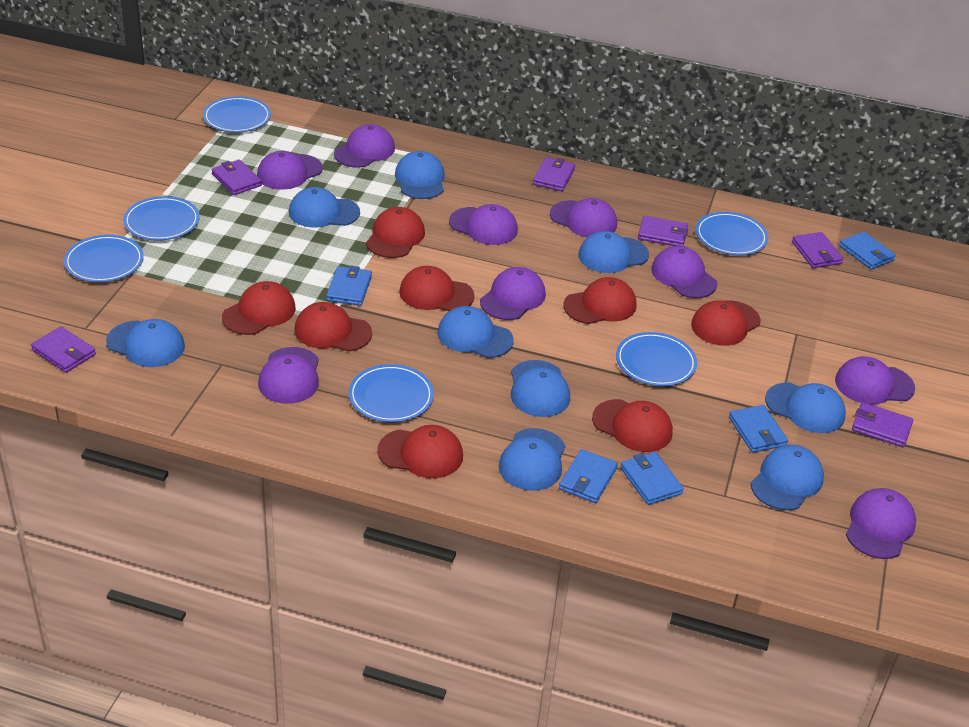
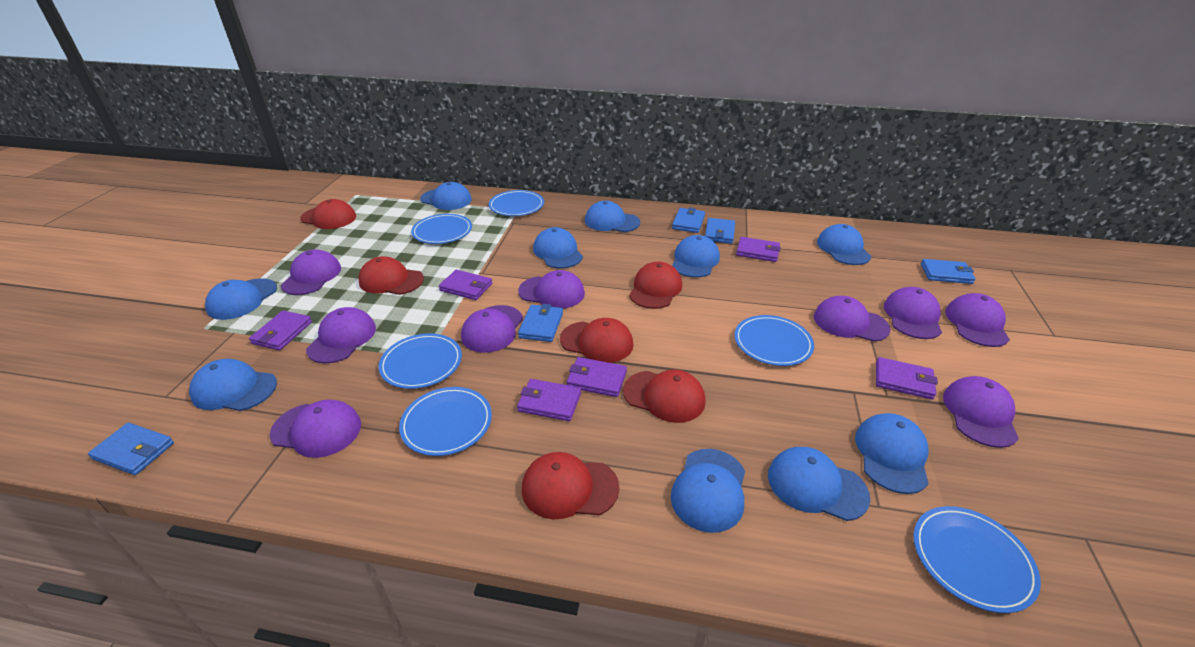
blue cap: [106,319,185,367] [289,187,360,228] [395,151,445,199] [437,306,514,358] [499,428,565,491] [511,360,570,417] [579,231,649,273] [751,445,824,510] [765,382,846,433] = 9 -> [189,359,277,411] [205,278,277,320] [420,182,472,210] [533,227,583,268] [585,201,640,232] [671,449,745,533] [672,235,720,278] [768,447,870,521] [817,224,871,265] [855,413,929,494] = 10
red cap: [222,281,296,335] [295,302,372,351] [366,207,425,258] [377,425,463,478] [399,266,475,311] [563,277,637,324] [592,399,673,452] [691,300,761,346] = 8 -> [300,199,356,229] [358,256,424,295] [522,452,619,519] [560,318,634,363] [623,370,706,423] [629,262,682,309] = 6

